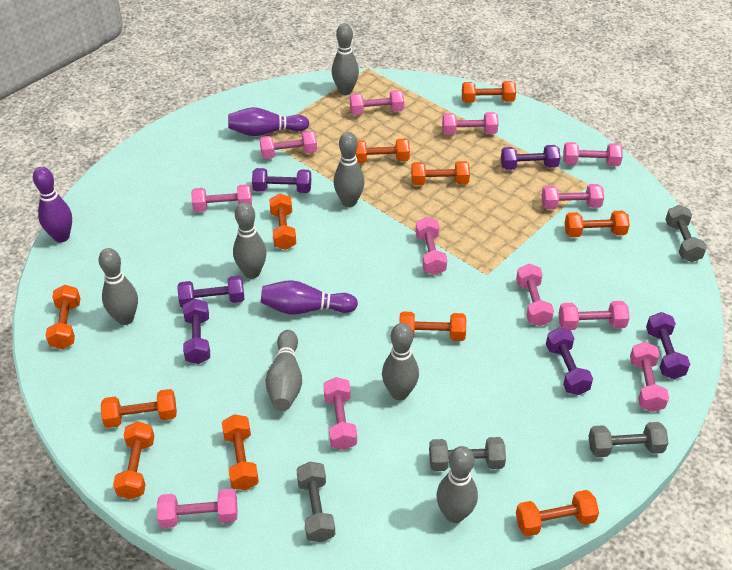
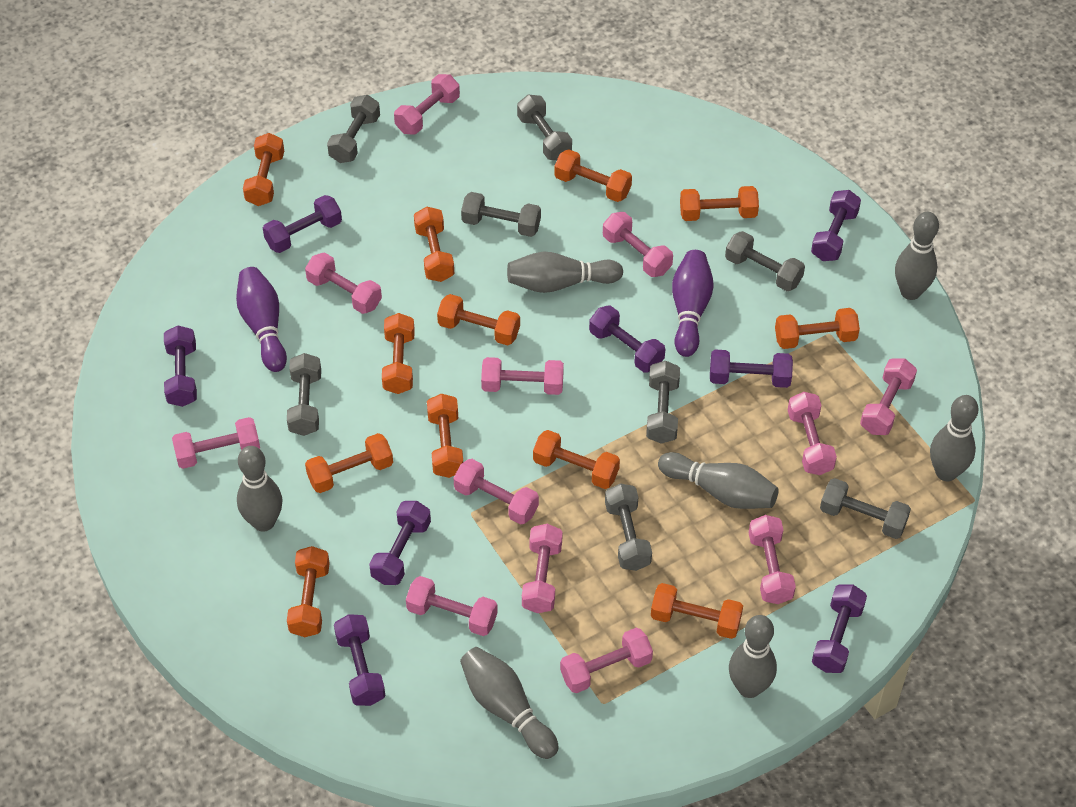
grey dumbbell: [296,461,335,542] [429,437,506,471] [589,422,668,457] [665,205,707,262] = 4 -> [287,353,321,436] [327,95,380,163] [461,192,541,237] [517,95,572,160] [605,483,652,571] [646,361,680,444] [725,231,805,291] [820,478,911,539] = 8
orange dumbbell: [45,285,81,349] [101,389,177,428] [113,421,154,499] [222,415,259,490] [269,193,296,250] [356,138,410,163] [399,312,466,341] [411,161,470,185] [462,81,516,103] [516,490,599,536] [565,211,630,237] = 11 -> [243,133,284,206] [287,546,330,637] [305,433,393,493] [382,313,415,394] [414,207,454,282] [427,394,463,478] [437,294,520,346] [533,430,620,489] [554,149,632,202] [651,583,743,639] [680,186,759,221] [775,308,860,349] = 12
purple bowling pin: [33,167,72,243] [228,107,309,136] [261,280,358,314] = 3 -> [236,267,287,372] [672,250,714,357] = 2
purple dumbbell: [177,276,244,308] [183,298,210,364] [252,168,311,193] [501,145,561,170] [546,328,593,395] [646,312,690,379] = 6 -> [164,326,197,407] [263,195,342,253] [334,614,385,706] [369,501,431,585] [589,305,665,373] [710,350,793,388] [811,190,861,261] [812,585,867,673] = 8

